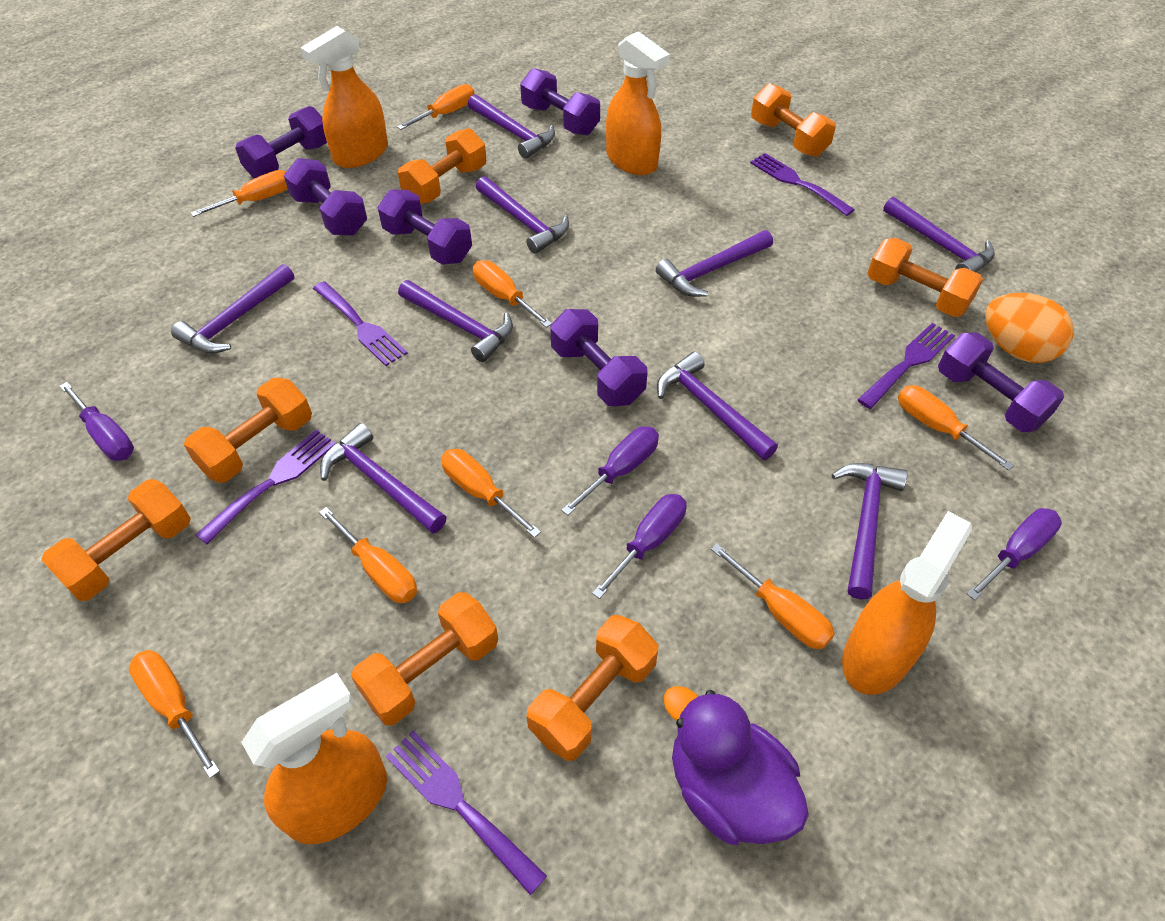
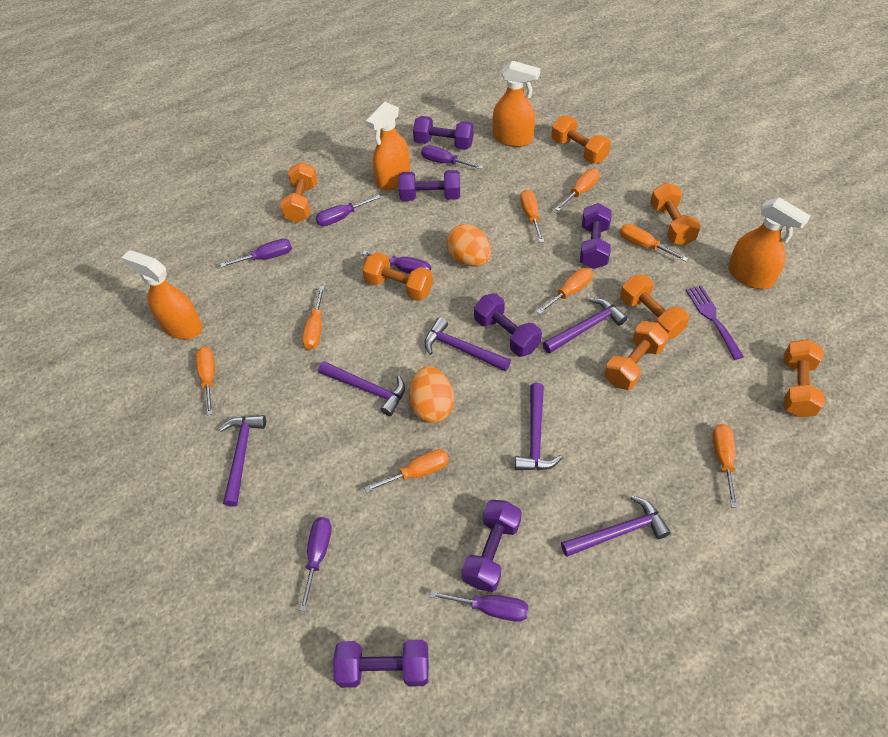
orange egg: [985,293,1074,363] = 1 -> [409,366,454,423] [446,224,491,267] = 2
purple duck: [663,686,809,845] = 1 -> none = 0
purple fork: [195,429,335,545] [313,281,408,366] [386,731,547,895] [750,153,855,216] [857,323,955,409] = 5 -> [686,285,744,360] = 1
purple hammer: [171,264,295,354] [320,423,447,534] [398,280,513,362] [468,94,555,159] [476,176,569,254] [656,230,773,297] [657,352,778,460] [832,463,908,600] [883,197,995,272] = 9 -> [219,415,266,507] [318,361,405,416] [424,317,511,372] [515,383,562,470] [542,298,628,354] [561,496,671,557] = 6
purple screwdriver: [59,382,134,461] [561,426,659,515] [592,494,687,599] [967,508,1062,600] = 4 -> [220,239,292,267] [299,517,332,612] [315,195,381,226] [362,251,431,274] [421,145,483,169] [430,591,528,622] = 6

